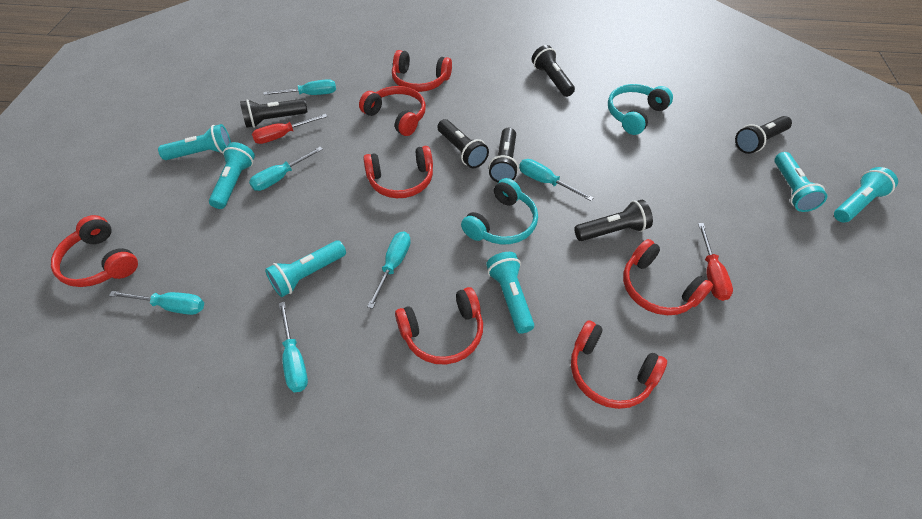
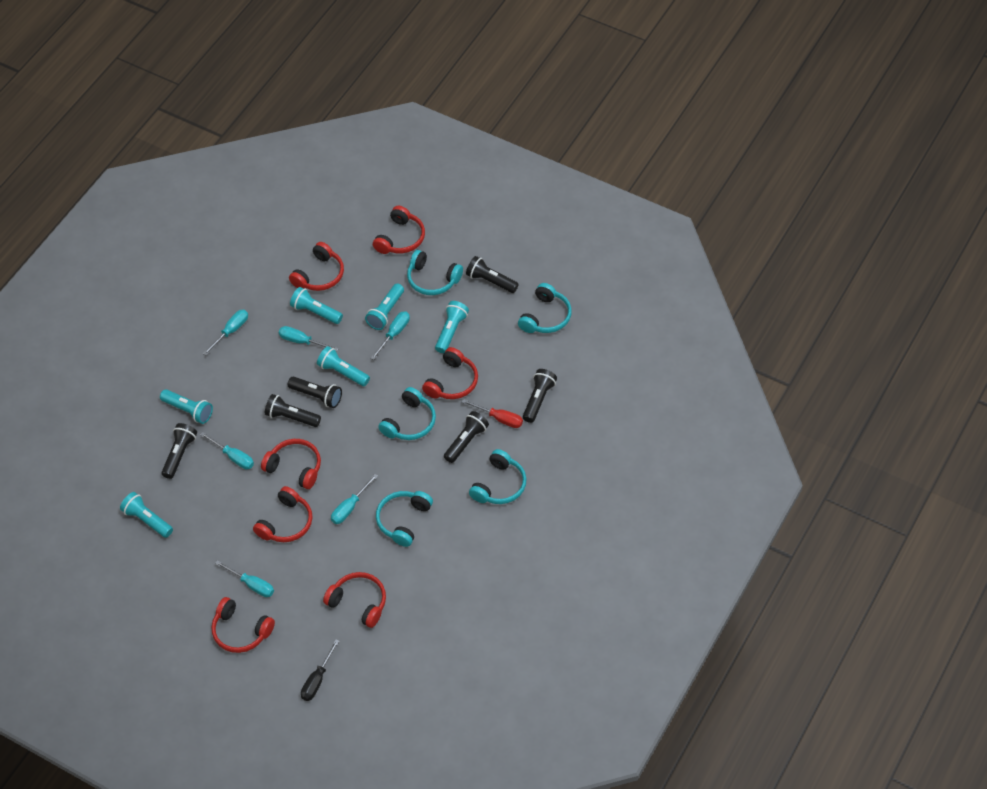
black screwdriver: none = 0 -> [301,640,339,701] = 1
red screwdriver: [252,114,327,144] [698,223,733,301] = 2 -> [462,399,523,428] = 1
turquoise headphones: [461,178,538,244] [608,84,673,135] = 2 -> [376,491,433,547] [378,387,436,440] [407,250,463,295] [469,449,527,504] [518,283,572,333] = 5

